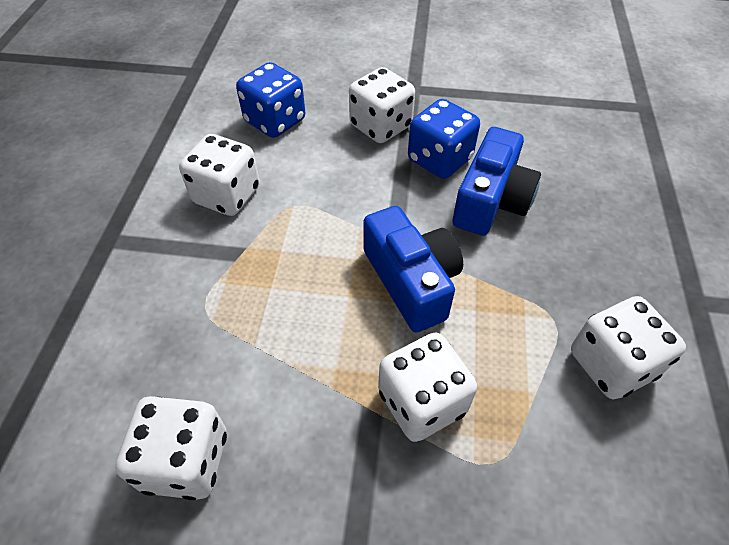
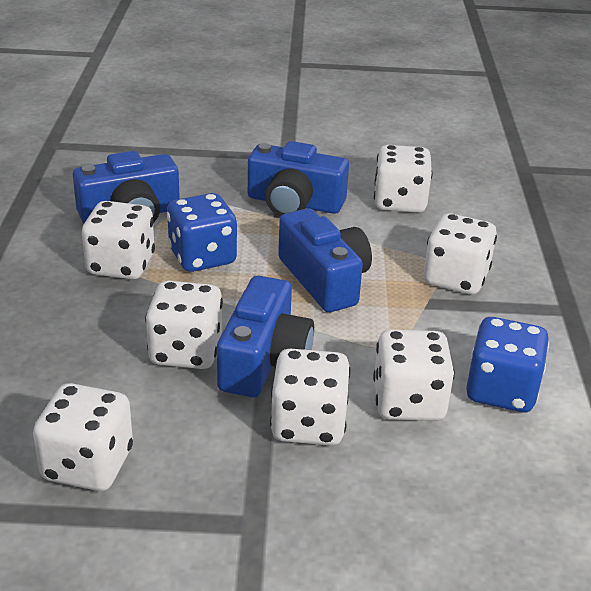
blue camera: [364,206,463,333] [452,127,541,236] = 2 -> [73,151,180,223] [217,275,314,397] [248,141,349,216] [278,208,372,312] = 4
white dice: [115,396,227,500] [179,134,260,216] [349,67,415,143] [378,332,477,442] [571,296,686,399] = 5 -> [33,383,133,491] [82,201,155,279] [145,281,223,369] [270,348,351,445] [373,330,455,421] [374,145,432,213] [424,213,497,294] = 7

